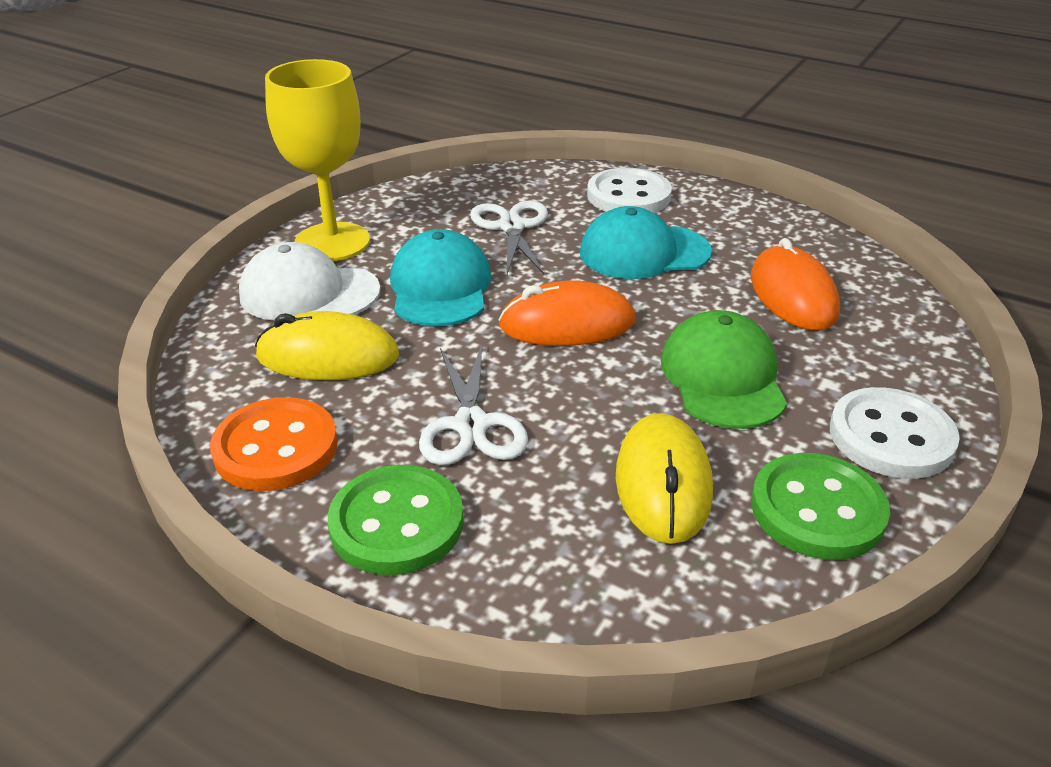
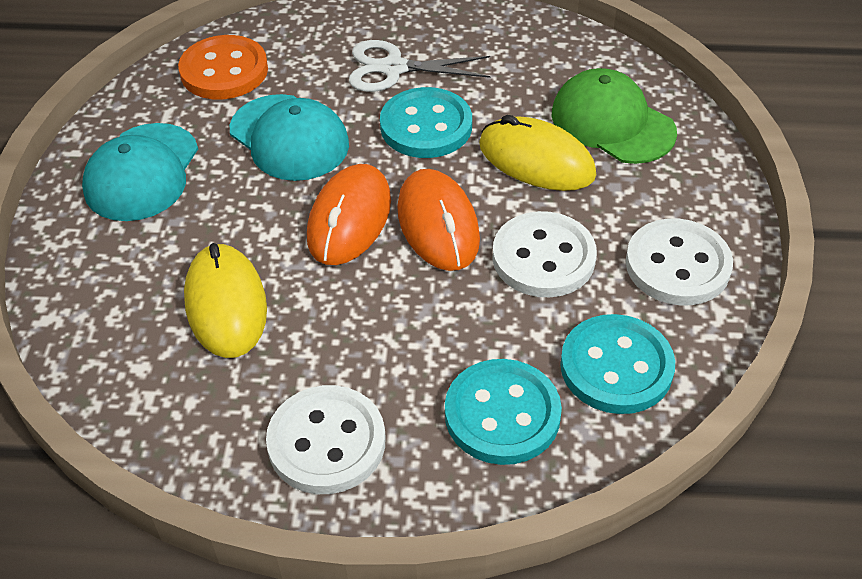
green button: [328,465,464,575] [751,453,890,560] = 2 -> none = 0
turquoise button: none = 0 -> [380,87,472,158] [445,359,562,465] [560,314,675,414] = 3
white button: [587,168,672,213] [830,387,960,479] = 2 -> [266,385,386,494] [492,211,597,297] [626,218,733,305] = 3
white cap: [239,242,381,321] = 1 -> none = 0
white scissors: [419,344,528,465] [470,201,548,274] = 2 -> [349,40,491,92] = 1
yellow goblet: [265,59,370,261] = 1 -> none = 0

